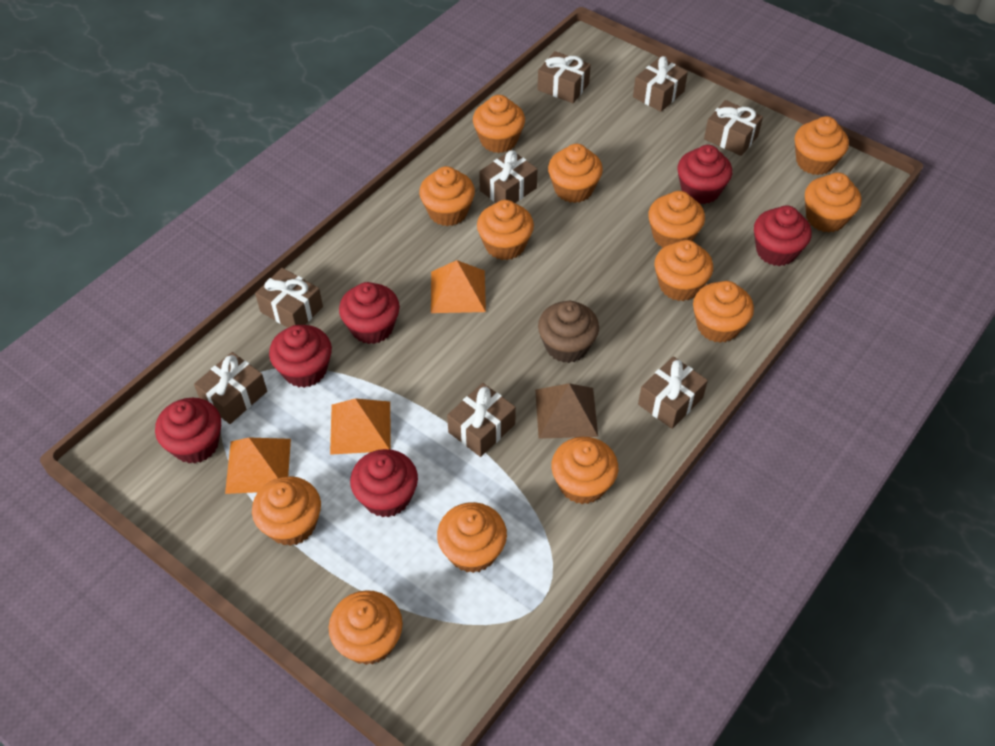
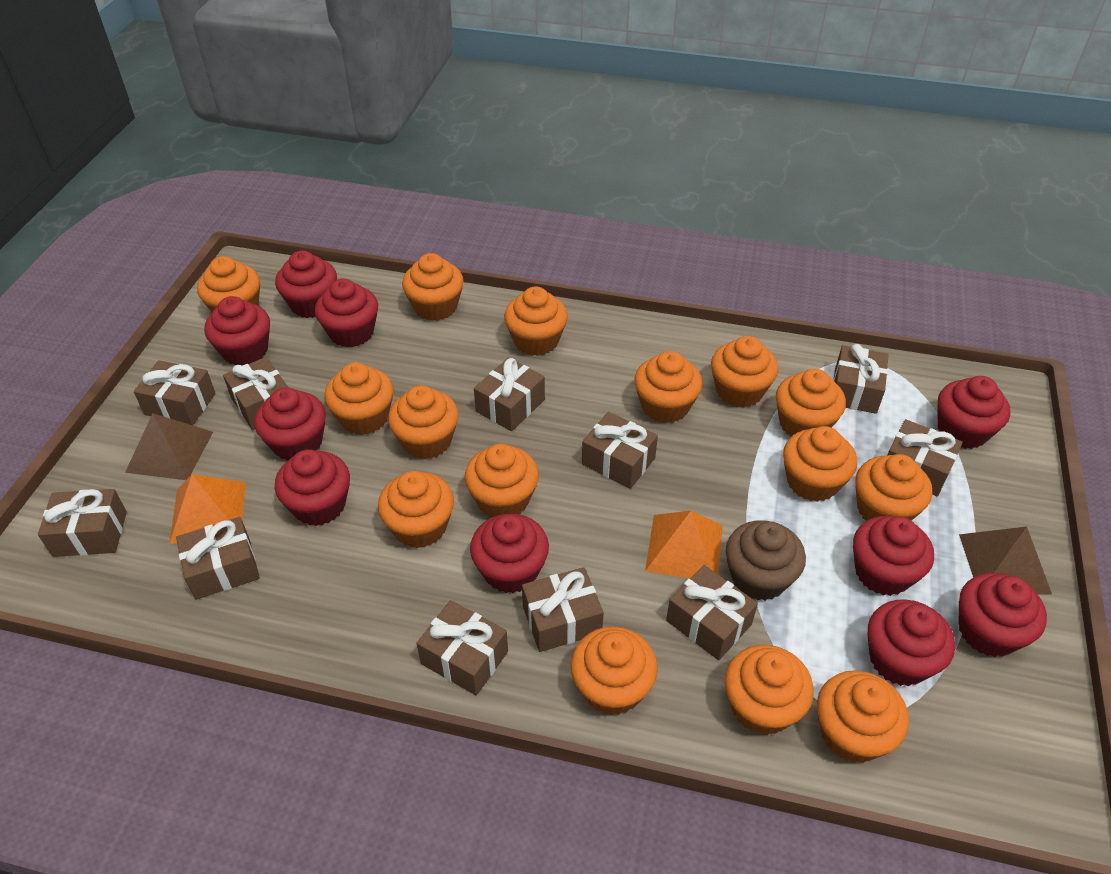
brown gift: [194,352,267,424] [255,268,323,328] [447,383,516,457] [479,150,538,203] [537,51,591,103] [633,56,688,112] [638,356,708,429] [704,100,763,156] = 8 -> [38,489,127,557] [134,360,216,425] [176,517,260,600] [223,357,289,430] [417,600,508,696] [474,358,545,431] [522,567,604,652] [582,412,658,489] [666,565,758,660] [833,344,888,414] [887,419,963,496] = 11
brown pyramid: [535,383,598,439] = 1 -> [125,413,213,480] [959,527,1052,595] = 2
orange cupcake: [252,476,321,546] [329,590,403,665] [419,166,475,226] [437,502,507,573] [473,95,525,153] [477,200,534,260] [548,144,603,203] [551,437,618,504] [648,191,705,248] [655,240,713,301] [693,281,754,343] [795,116,849,175] [805,173,861,233] = 13 -> [197,256,260,312] [324,362,393,435] [378,471,454,548] [388,385,459,459] [402,253,464,321] [465,444,539,517] [504,287,568,356] [571,627,658,716] [635,351,702,423] [711,336,778,408] [725,645,814,735] [776,369,846,437] [783,426,857,502] [817,670,909,763] [855,454,932,521] = 15
orange pyramid: [225,437,291,494] [330,398,391,455] [431,260,486,313] = 3 -> [169,474,246,544] [645,511,723,578] = 2
red cupcake: [155,398,221,464] [269,325,332,388] [339,282,400,344] [350,449,418,518] [678,145,732,204] [754,206,812,266] = 6 -> [204,296,270,365] [254,387,326,461] [275,250,337,318] [275,449,350,526] [315,279,378,347] [470,514,549,593] [853,516,934,596] [867,599,955,686] [938,376,1010,449] [959,573,1047,657] = 10

